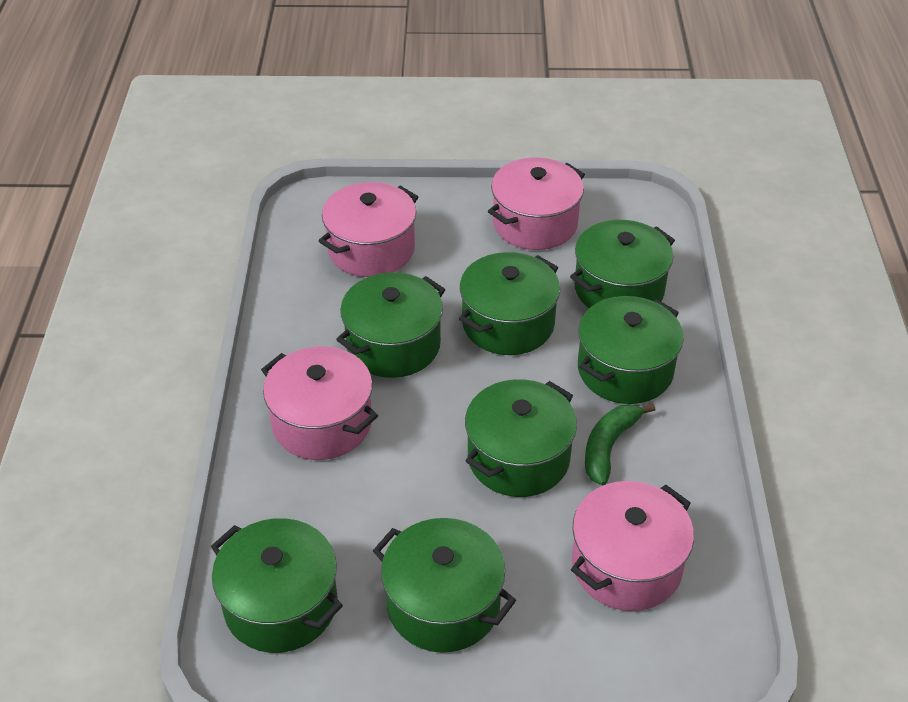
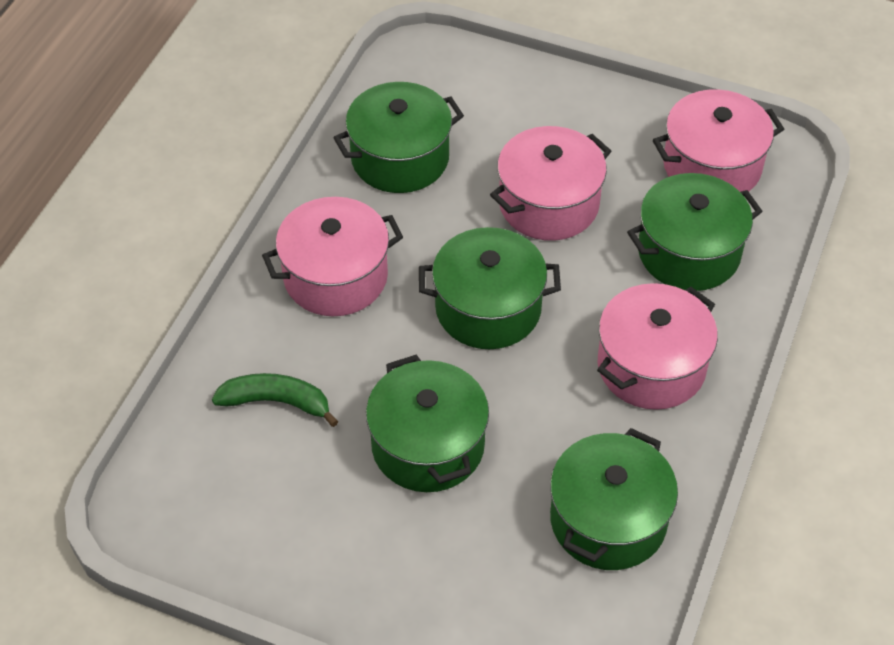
green pot: [211,518,343,653] [336,272,445,378] [373,518,516,653] [459,252,560,355] [465,379,577,497] [570,220,675,308] [578,296,684,404] = 7 -> [333,82,464,193] [366,355,489,492] [419,227,561,349] [550,428,678,570] [627,173,763,291] = 5

